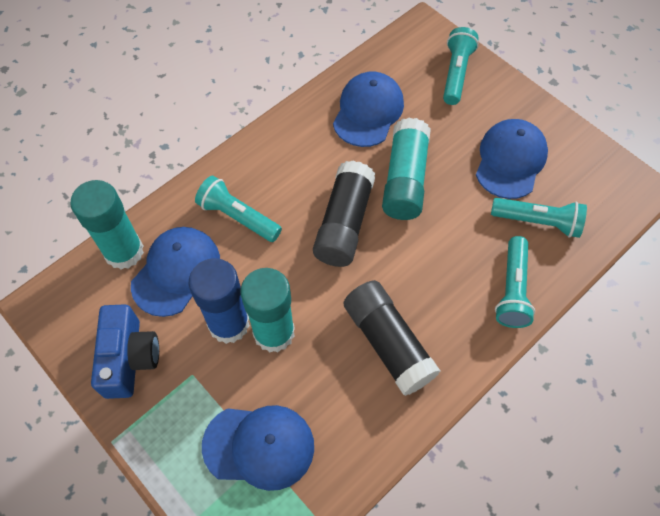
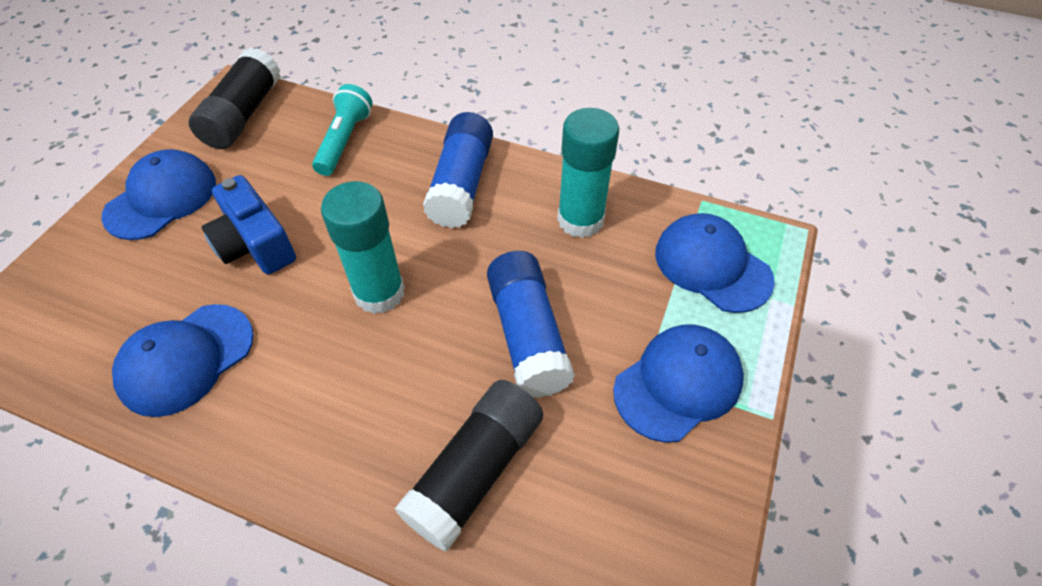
blue glue stick: [189,258,250,344] = 1 -> [423,112,493,228] [487,251,575,398] = 2
turquoise flashlight: [195,176,282,242] [443,27,479,105] [491,198,587,238] [495,236,535,328] = 4 -> [312,84,373,176] = 1
turquoise glue stick: [70,180,144,270] [241,268,295,353] [382,118,431,220] = 3 -> [321,181,405,314] [557,108,619,238] = 2

